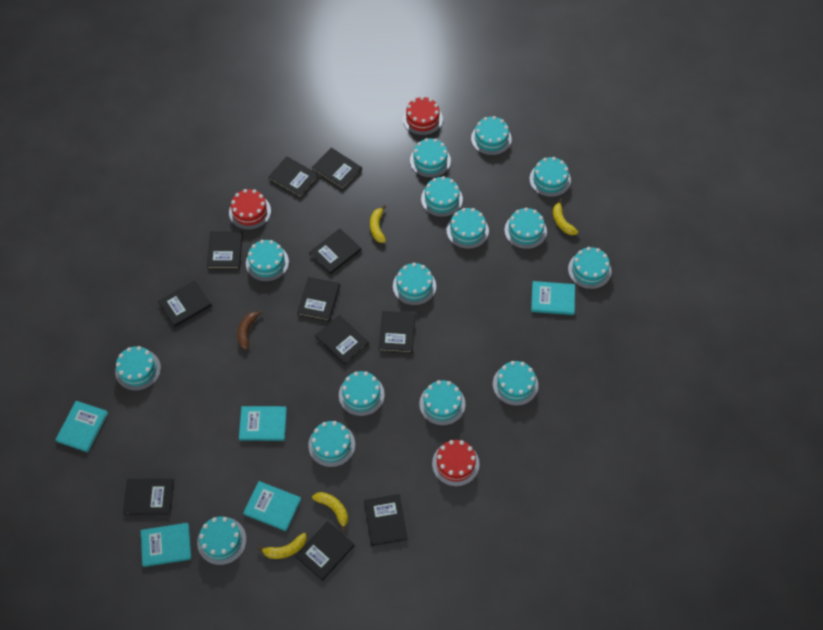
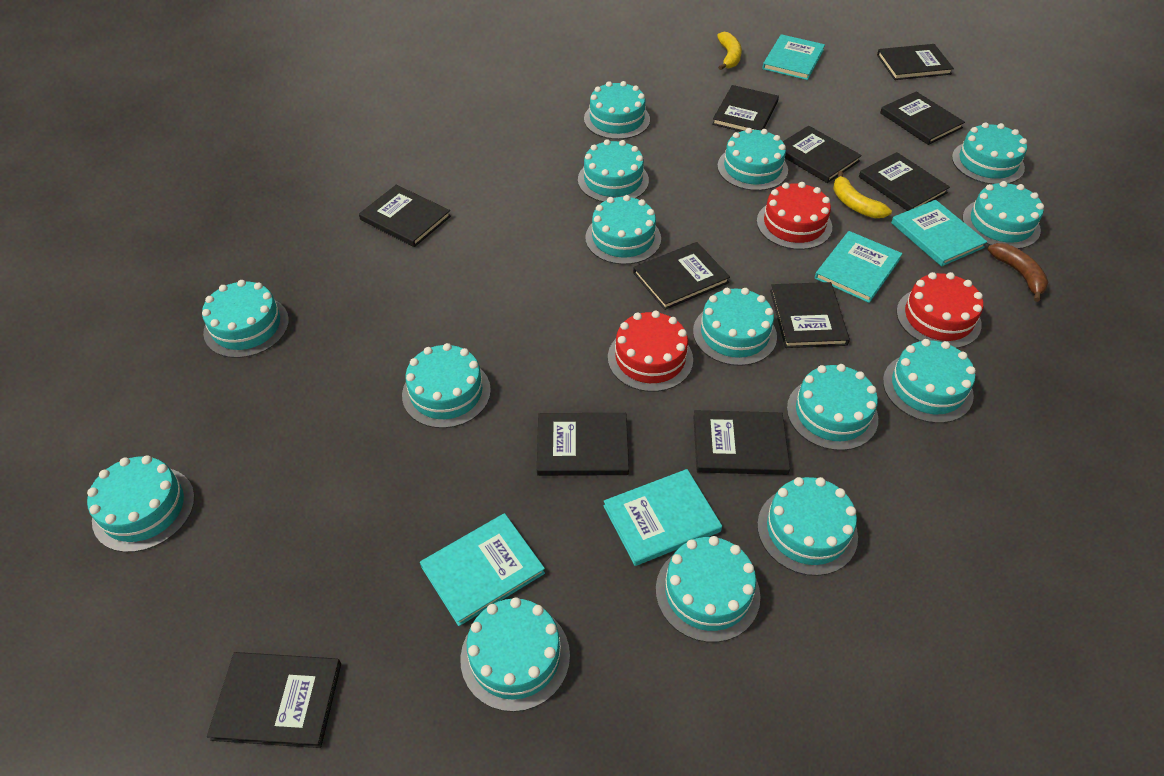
yellow banana: [257,533,307,559] [312,492,348,532] [370,205,386,243] [553,199,578,235] = 4 -> [717,32,742,70] [833,171,892,218] = 2

